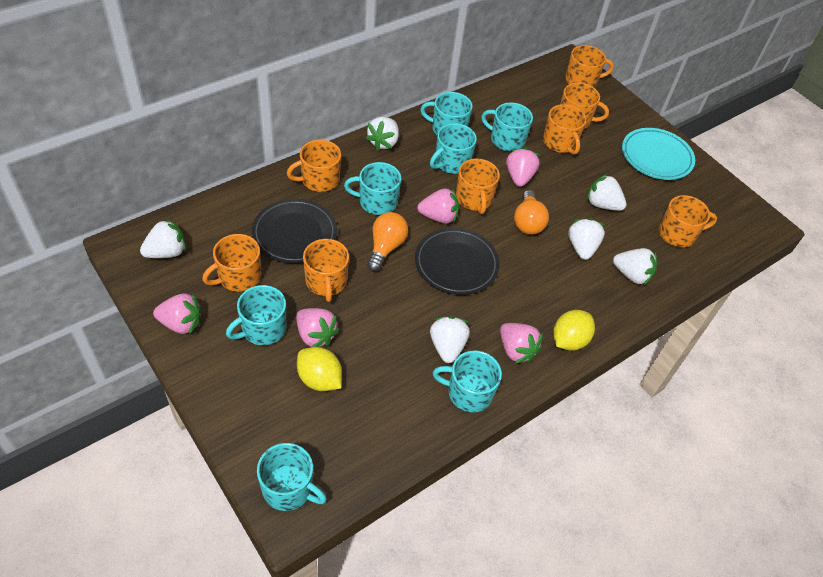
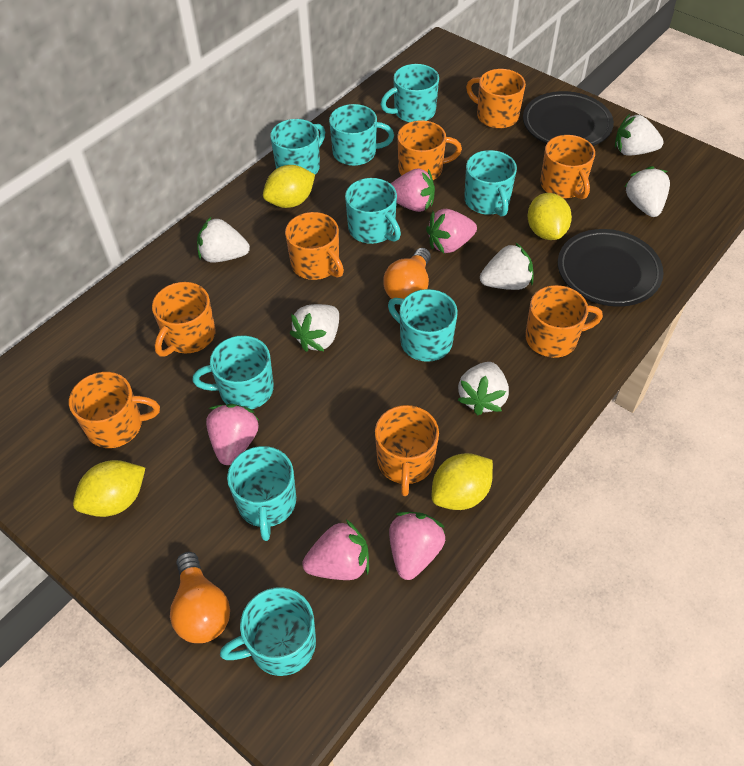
turquoise mug: [226,285,286,345] [257,443,327,511] [344,162,401,215] [420,92,473,135] [430,123,477,174] [433,351,502,412] [481,103,533,151] = 7 -> [192,335,274,409] [220,587,316,676] [227,446,296,541] [270,119,325,174] [329,104,394,166] [345,178,401,244] [381,64,439,122] [388,289,458,362] [464,150,517,217] = 9
turquoise plate: [622,128,695,180] = 1 -> none = 0
yellow lemon: [297,347,342,391] [553,310,595,351] = 2 -> [73,460,145,517] [263,165,315,208] [432,453,493,510] [528,193,572,240] = 4

